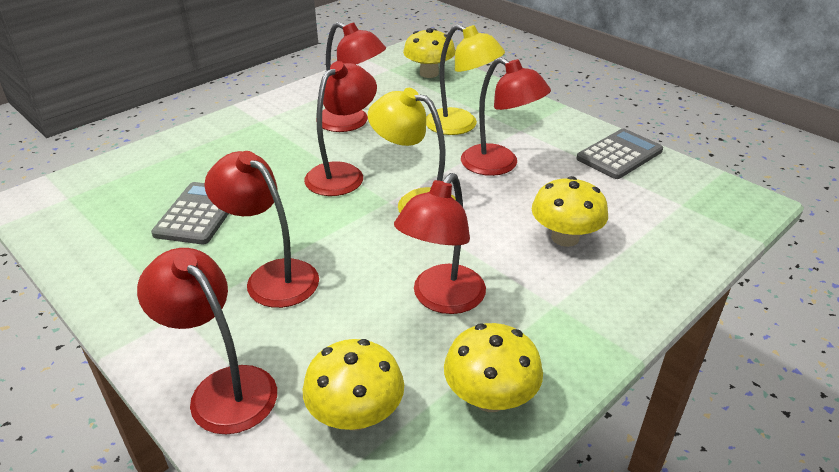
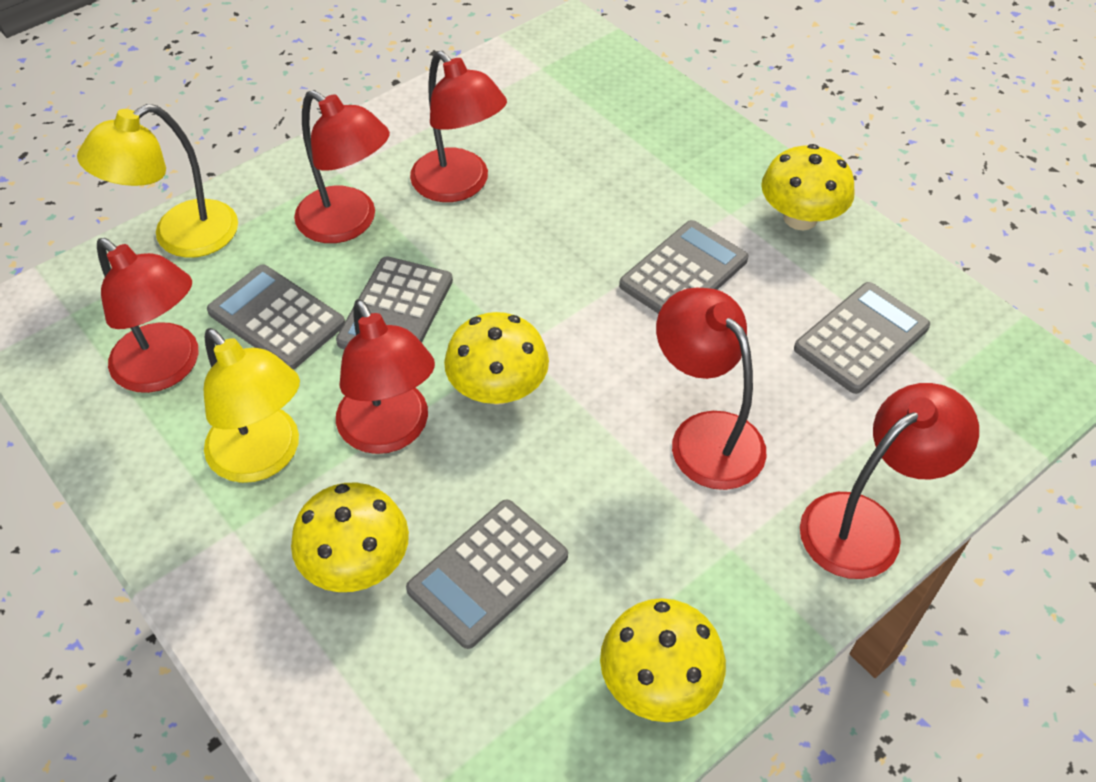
grey calculator: [151,182,229,244] [576,129,663,179] = 2 -> [207,265,345,370] [336,256,453,349] [406,499,568,649] [619,220,748,314] [794,282,930,394] = 5

